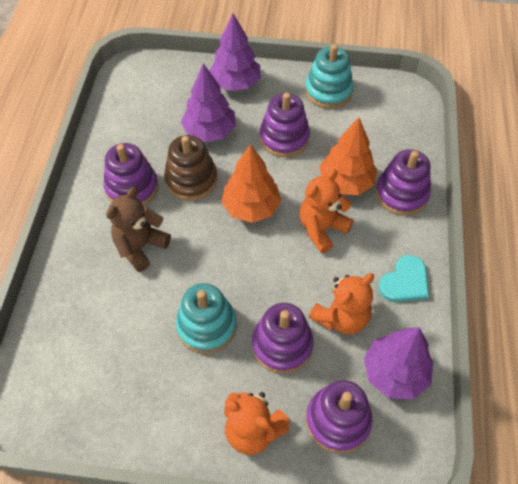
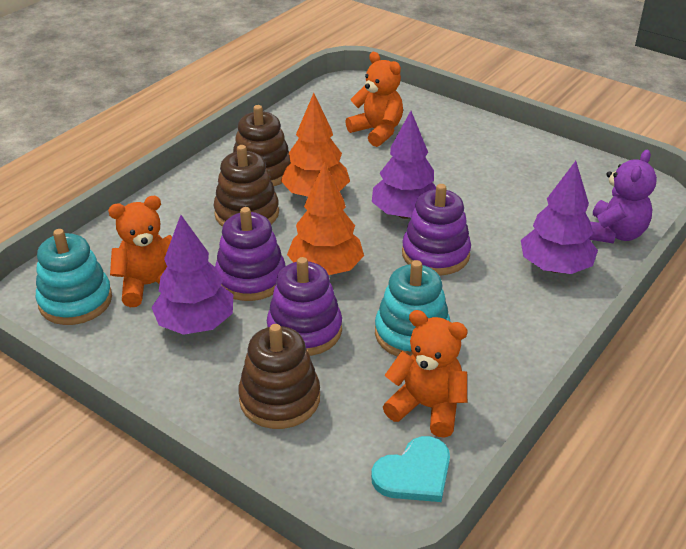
brown stacking toy: [164,135,217,201] = 1 -> [214,145,279,227] [233,105,291,186] [238,324,320,429] = 3
brown teddy bear: [106,187,171,272] = 1 -> none = 0
purple stacking toy: [104,143,158,206] [252,303,314,374] [260,93,310,157] [306,380,373,453] [375,149,431,215] = 5 -> [215,207,286,301] [267,257,342,356] [402,184,471,275] = 3
purple teddy bear: none = 0 -> [589,150,657,244] = 1

